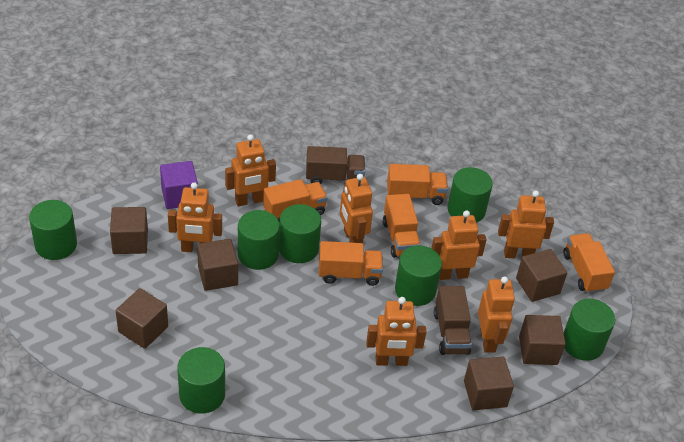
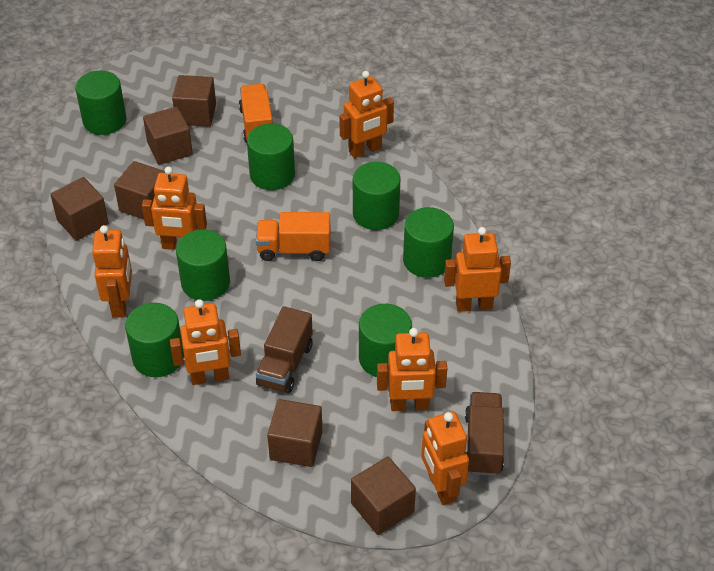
orange truck: [263,179,328,223] [319,241,383,286] [383,194,421,258] [387,164,448,205] [563,233,615,293] = 5 -> [239,84,273,143] [256,212,331,261] = 2
purple cube: [160,161,198,209] = 1 -> none = 0

